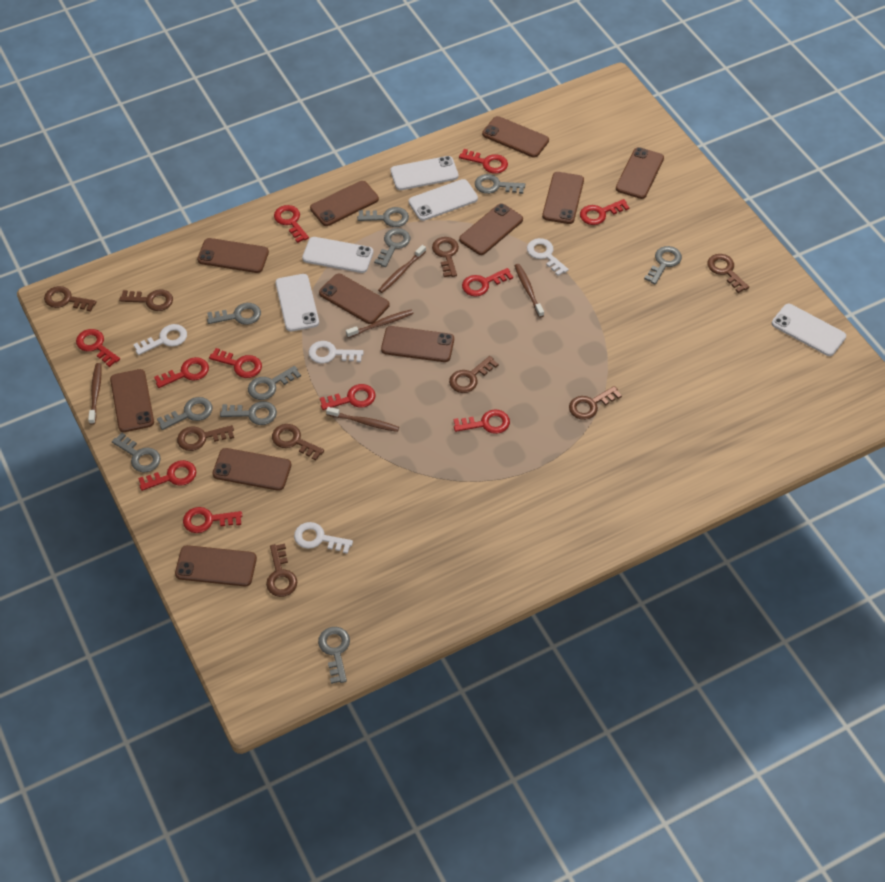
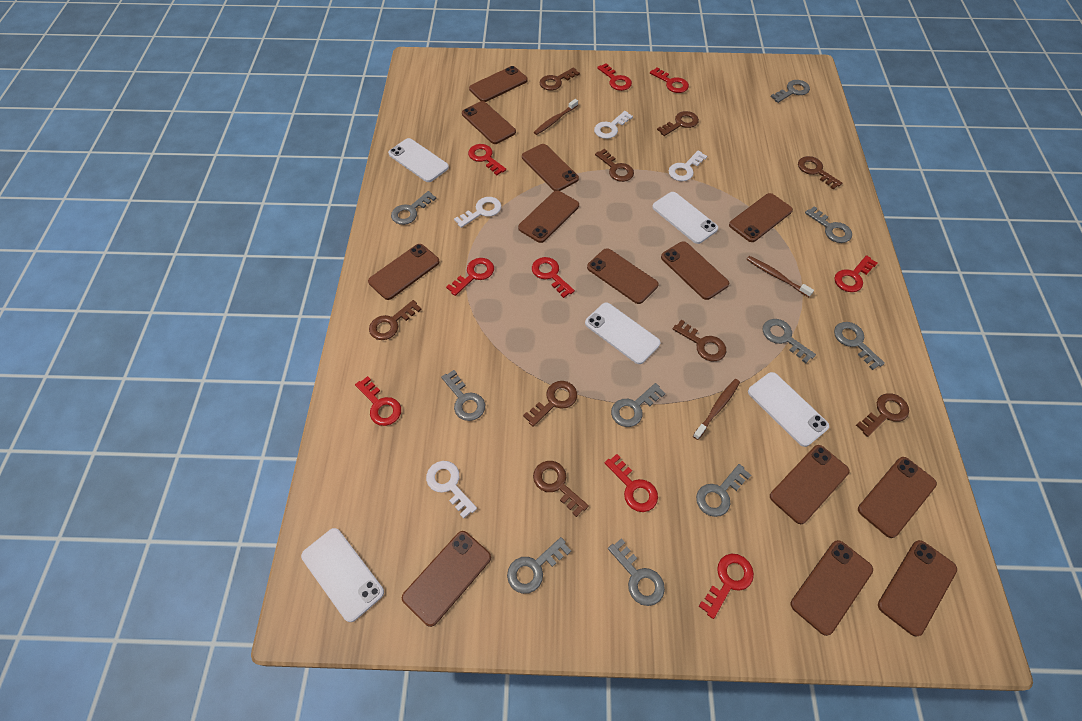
brown phone: [110,369,154,432] [175,545,257,586] [197,238,269,273] [212,448,291,491] [310,181,379,226] [319,274,389,324] [381,326,454,362] [459,203,523,255] [482,116,549,158] [542,172,584,224] [616,147,664,199] = 11 -> [368,244,439,300] [402,531,491,627] [462,101,516,144] [469,66,528,102] [518,191,579,243] [522,144,579,191] [587,248,659,304] [661,241,729,300] [729,193,793,242] [770,445,849,524] [791,540,873,636] [858,457,937,538] [878,540,957,637] = 13
brown toothbrush: [88,363,102,425] [326,407,399,432] [346,309,414,338] [378,245,426,293] [515,264,544,318] = 5 -> [534,99,578,135] [693,379,740,440] [746,256,814,297] = 3
red key: [76,329,120,367] [138,460,196,491] [154,357,209,388] [183,507,242,533] [209,348,262,378] [274,205,309,243] [320,384,376,410] [454,409,510,434] [459,149,508,174] [462,268,513,296] [580,199,630,225] = 11 -> [355,376,401,426] [446,258,494,296] [468,144,506,175] [532,257,575,298] [597,63,632,91] [605,454,658,512] [650,67,689,93] [699,554,754,619] [834,255,877,292] = 9

